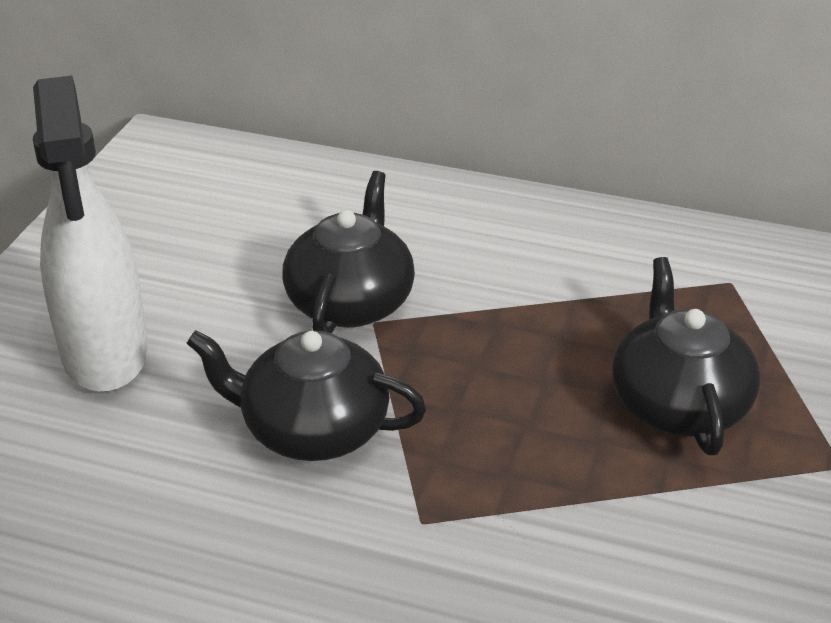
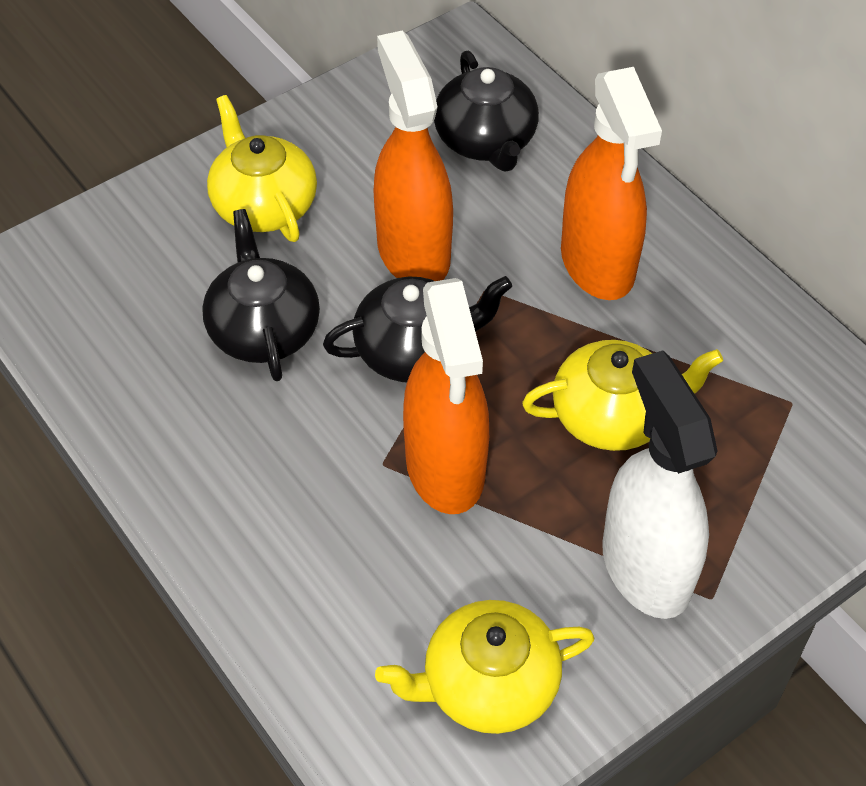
orange spray bottle: none = 0 -> [374,30,453,281] [403,278,489,514] [561,67,662,300] = 3
yellow teapot: none = 0 -> [207,95,317,242] [375,600,595,734] [522,340,723,451] = 3

